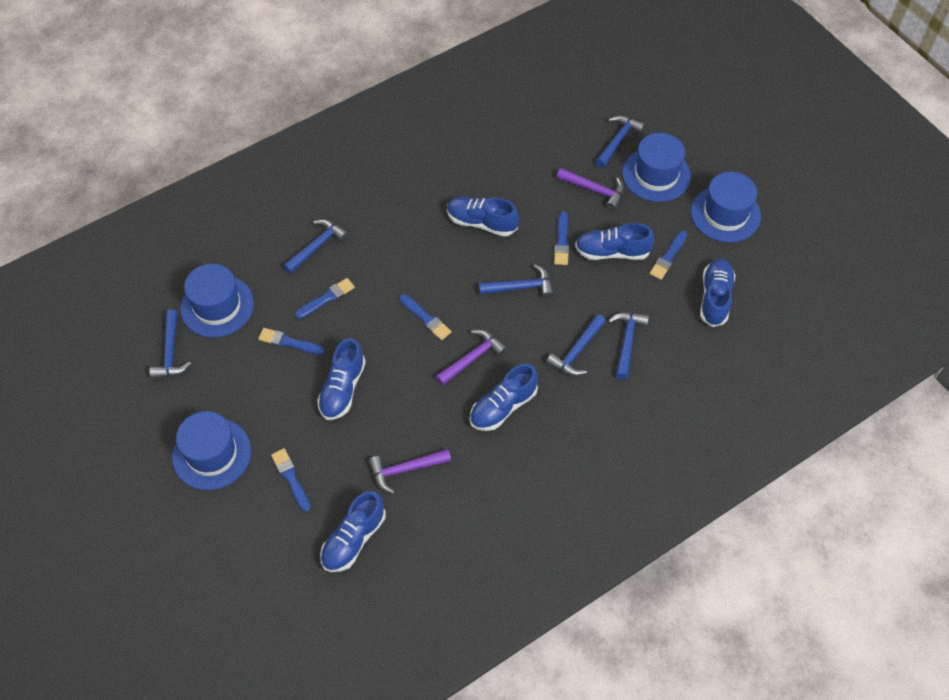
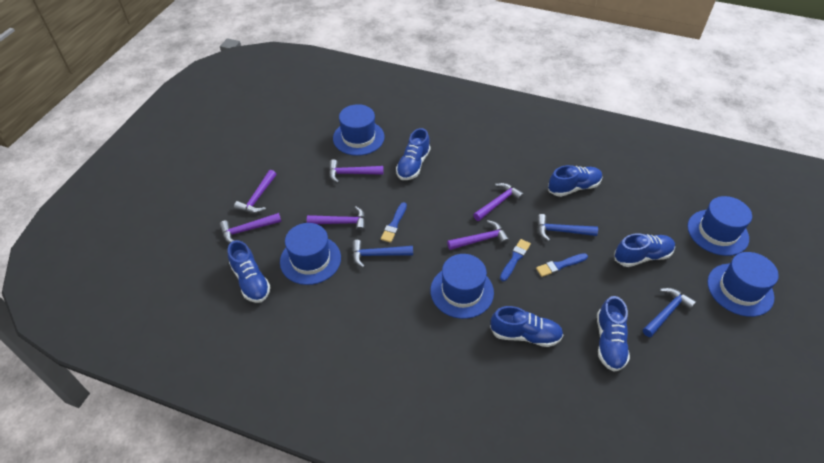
blue brush: [258,328,324,355] [271,448,310,512] [295,278,355,319] [399,294,451,340] [554,212,569,265] [650,231,687,280] = 6 -> [381,202,407,243] [500,239,531,281] [536,253,588,277] = 3
blue hammer: [149,309,191,379] [283,219,349,274] [479,264,554,298] [546,314,606,376] [595,115,645,168] [608,313,649,380] = 6 -> [352,240,413,268] [537,214,598,241] [643,288,696,337] = 3
blue hat: [172,411,251,490] [180,264,254,337] [622,133,691,202] [691,172,761,242] = 4 -> [280,223,341,285] [333,104,385,156] [430,254,494,319] [687,196,752,256] [707,252,779,317] = 5
purple hammer: [369,449,451,494] [436,330,507,386] [557,168,624,210] = 3 -> [219,213,281,243] [234,170,276,214] [307,206,366,233] [329,159,383,183] [447,220,510,250] [473,183,524,221] = 6

